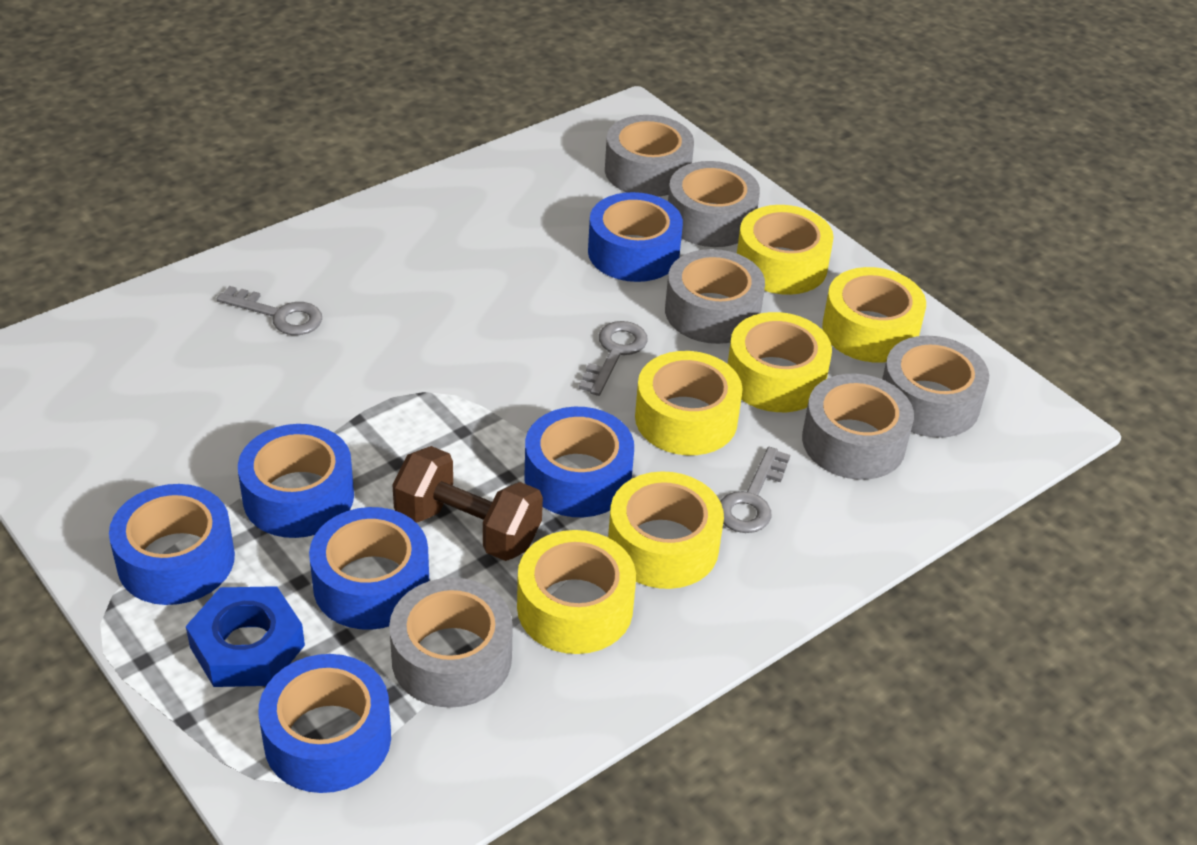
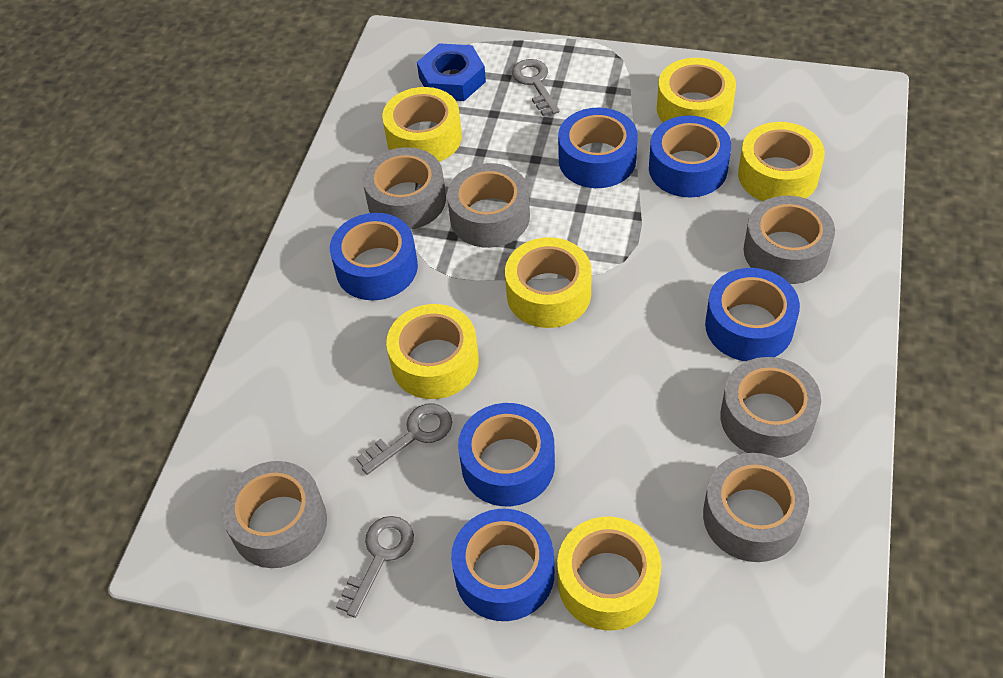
brown dumbbell: [392,446,543,561] = 1 -> none = 0

